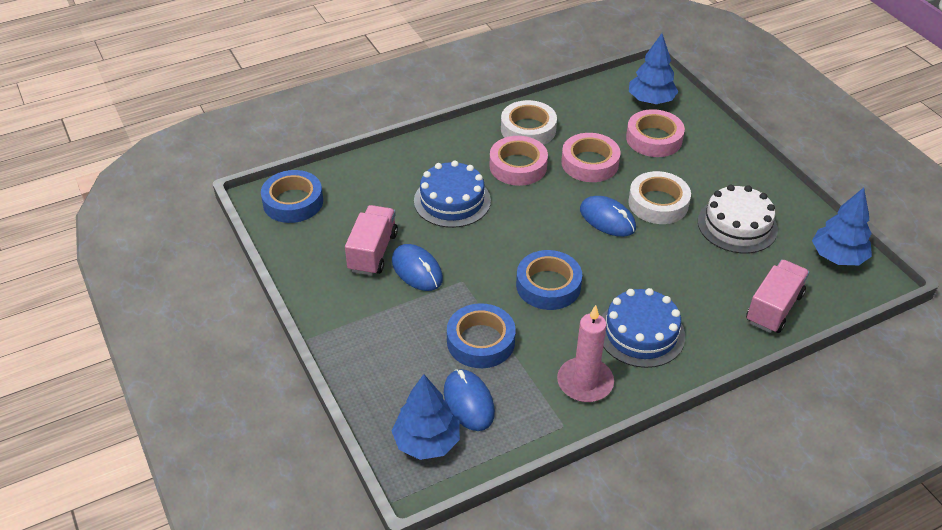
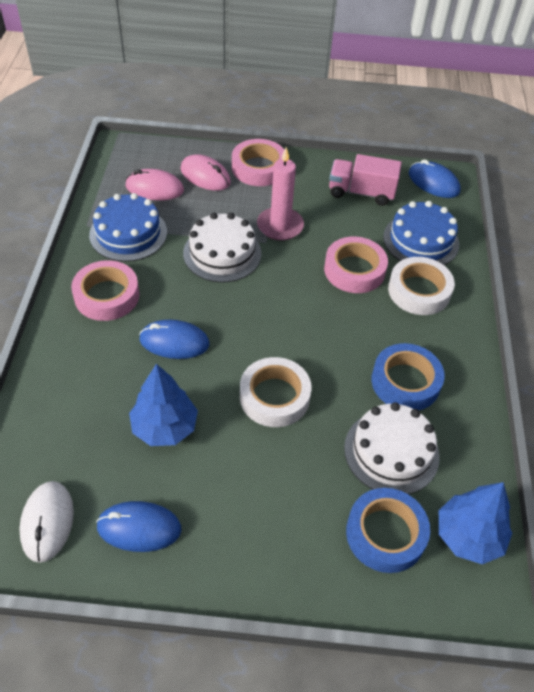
blue tape: [261,170,323,223] [447,303,516,368] [516,250,582,310] = 3 -> [346,488,430,573] [371,343,445,410] = 2
blue tree: [392,374,460,460] [629,33,679,104] [812,188,872,265] = 3 -> [129,364,198,446] [439,482,512,564] = 2
pink mouse: none = 0 -> [125,169,184,200] [180,154,231,191] = 2
pink truck: [345,205,398,276] [746,260,809,333] = 2 -> [329,154,402,206] = 1
white cake: [698,185,778,254] = 1 -> [183,213,262,283] [344,402,440,494] = 2
white mouse: none = 0 -> [19,481,74,563] = 1

